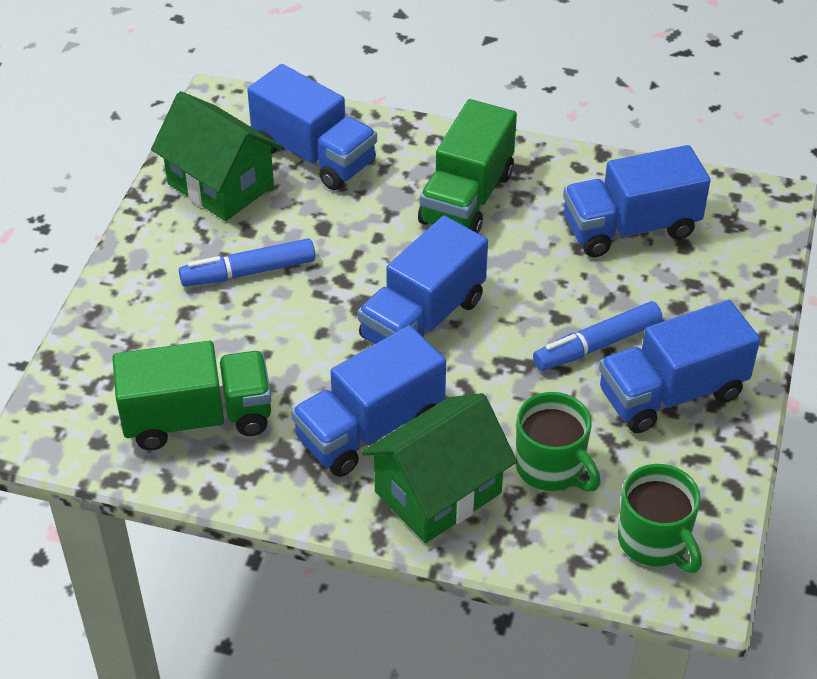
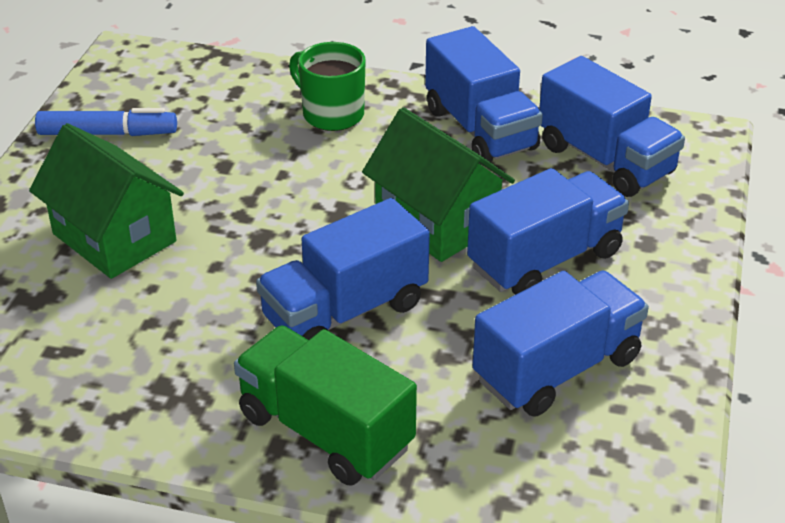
blue marker: [179,238,315,287] [533,301,663,371] = 2 -> [35,108,177,136] = 1
green mug: [515,392,601,492] [618,464,702,573] = 2 -> [289,42,365,131] = 1
green truck: [112,341,271,450] [418,99,517,234] = 2 -> [234,326,417,486] = 1

